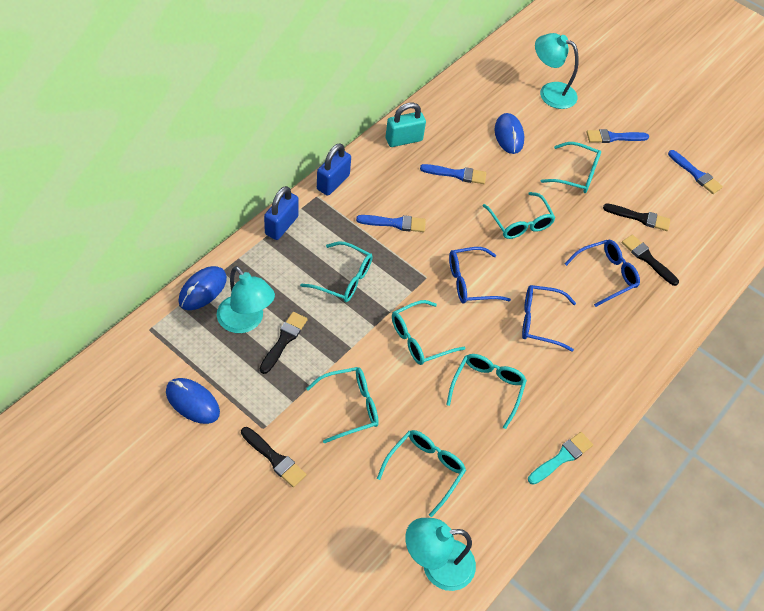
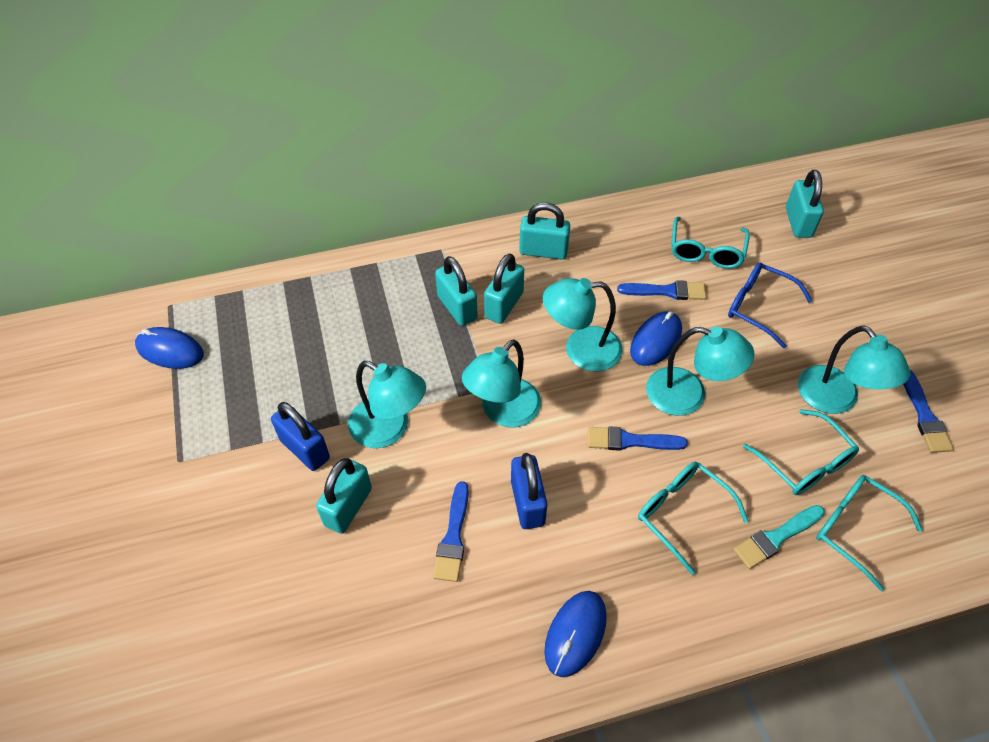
black brush: [241,427,306,487] [260,312,308,374] [603,203,670,231] [622,235,679,286] = 4 -> none = 0
blue glasses: [449,247,511,304] [522,285,576,352] [565,240,640,307] = 3 -> [728,263,812,348] = 1
turquoise glasses: [300,241,373,302] [306,367,379,444] [377,430,466,517] [392,300,465,365] [446,354,527,429] [483,192,556,239] [541,142,601,193] = 7 -> [638,462,749,575] [671,217,750,269] [743,409,859,495] [816,475,923,591] = 4
turquoise lamp: [217,266,275,333] [405,518,476,591] [535,33,579,109] = 3 -> [348,361,426,448] [462,339,541,427] [543,278,623,372] [646,327,755,416] [798,325,910,414] = 5
turquoise padlock: [386,102,426,147] = 1 -> [316,458,372,534] [435,256,478,326] [484,254,524,324] [519,202,570,259] [786,170,824,238] = 5

